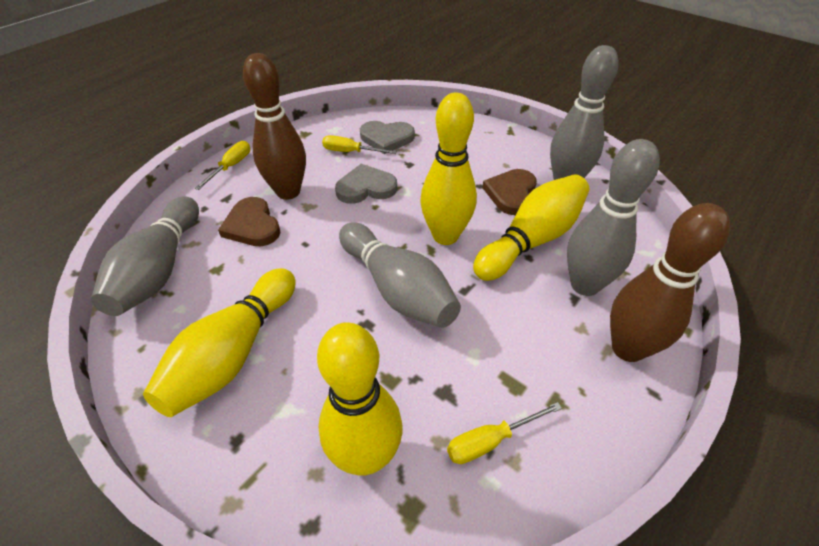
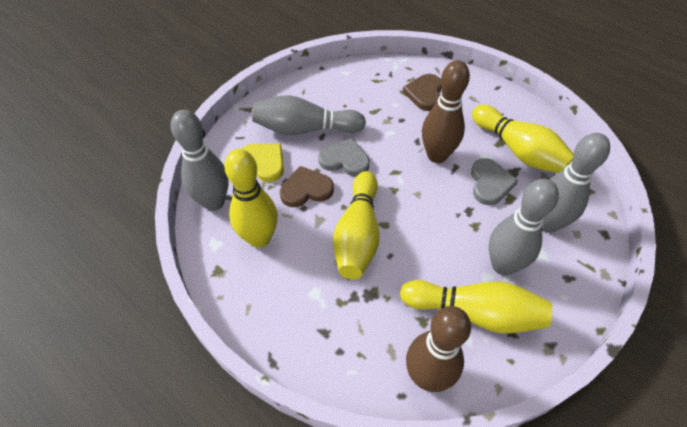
yellow heart: none = 0 -> [241,144,284,182] = 1
yellow screwdriver: [195,141,250,190] [322,135,397,154] [447,402,562,464] = 3 -> none = 0

